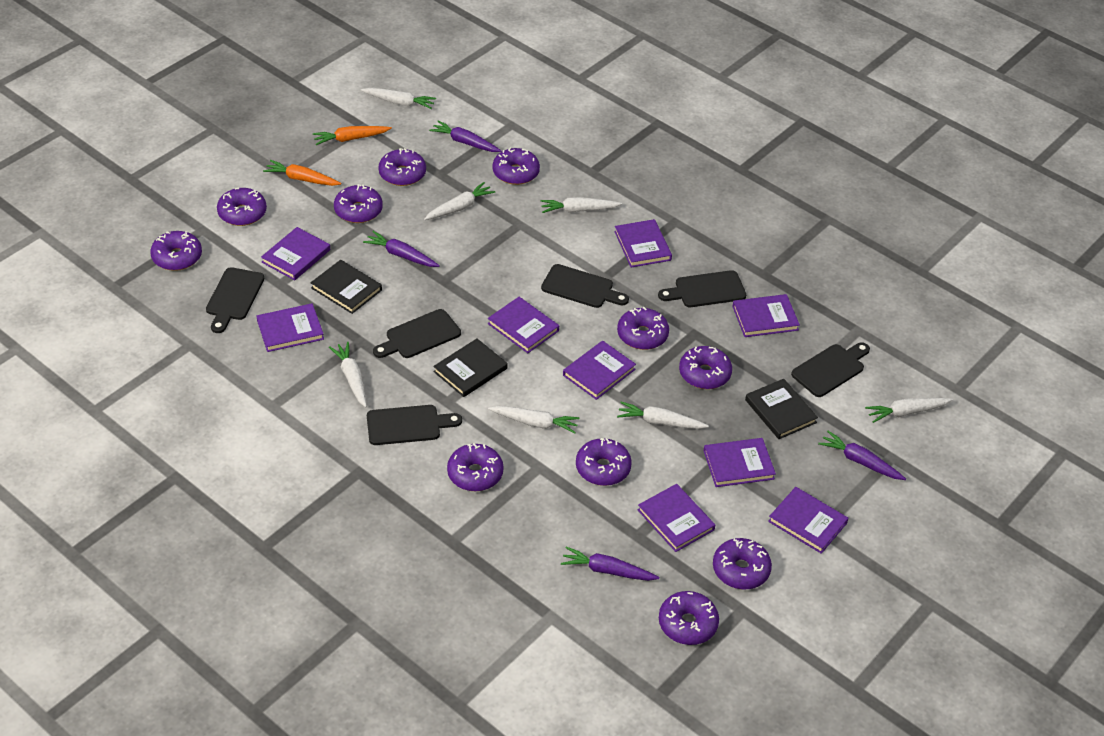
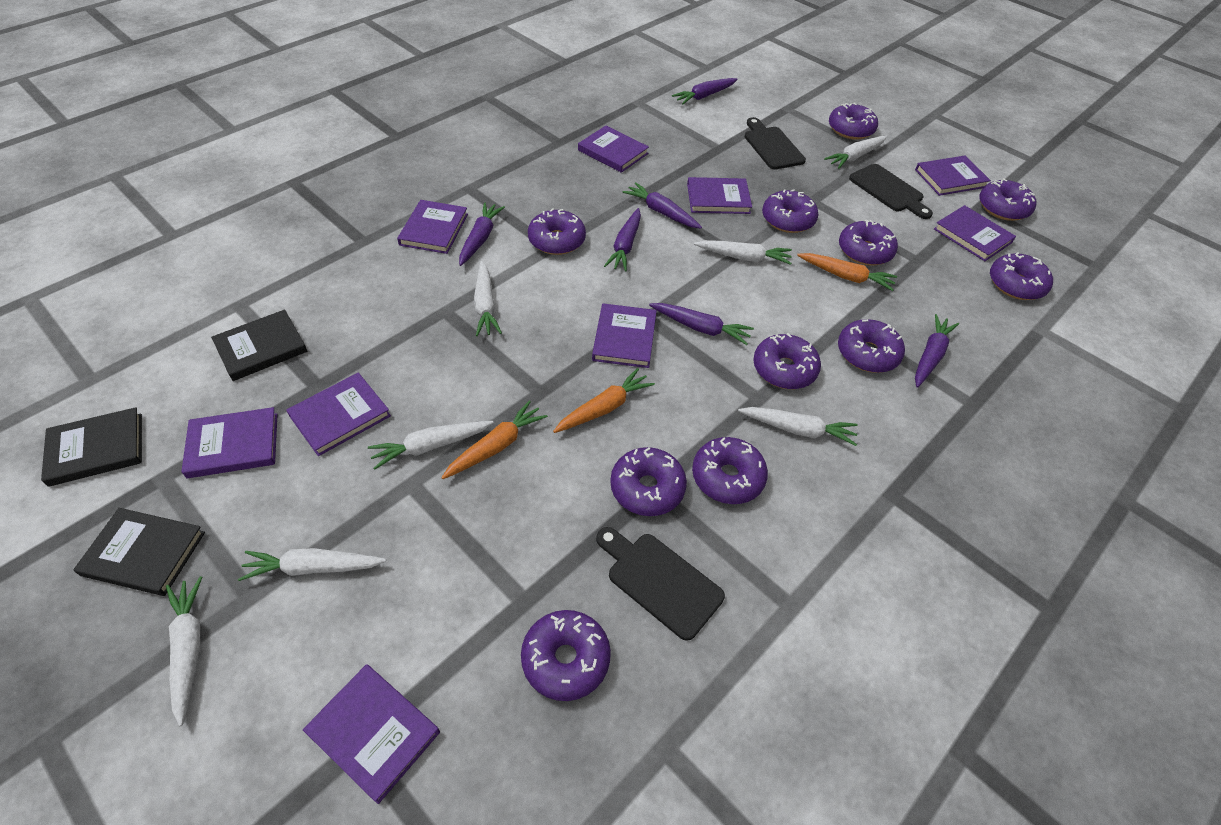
black cutting board: [206,267,264,333] [367,405,462,445] [373,309,461,358] [541,264,629,308] [658,270,746,307] [791,342,870,397] = 6 -> [596,527,725,641] [745,117,806,170] [849,164,933,219] = 3
orange carrot: [263,160,341,186] [313,126,392,145] = 2 -> [441,400,548,479] [553,368,655,433] [797,253,897,291] = 3
purple carrot: [363,231,440,267] [429,120,501,152] [561,547,659,581] [818,431,906,480] = 4 -> [459,202,505,266] [604,208,641,271] [623,182,702,229] [649,303,754,345] [672,78,738,104] [915,314,959,388] = 6

